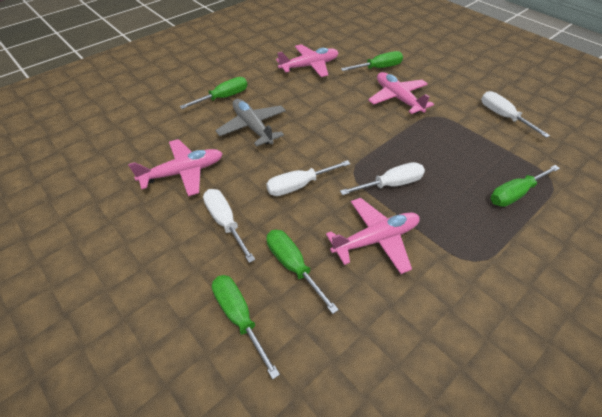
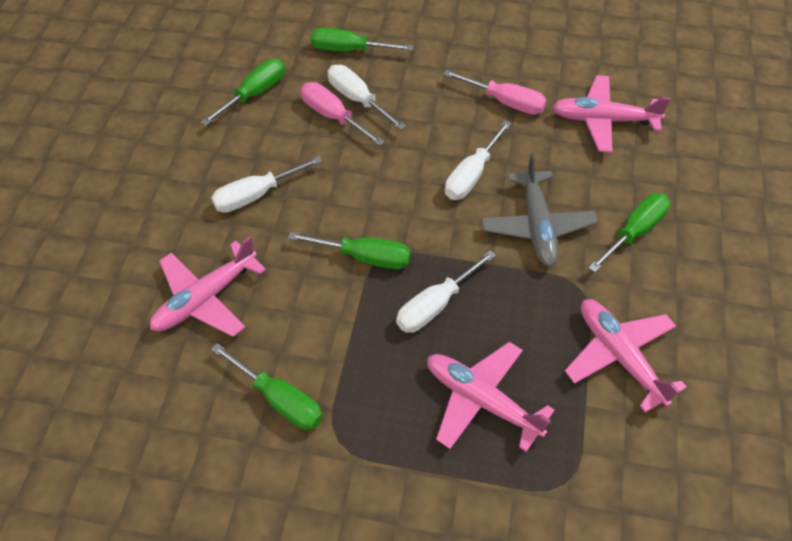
pink screwdriver: none = 0 -> [301,82,385,146] [443,70,547,115] = 2

